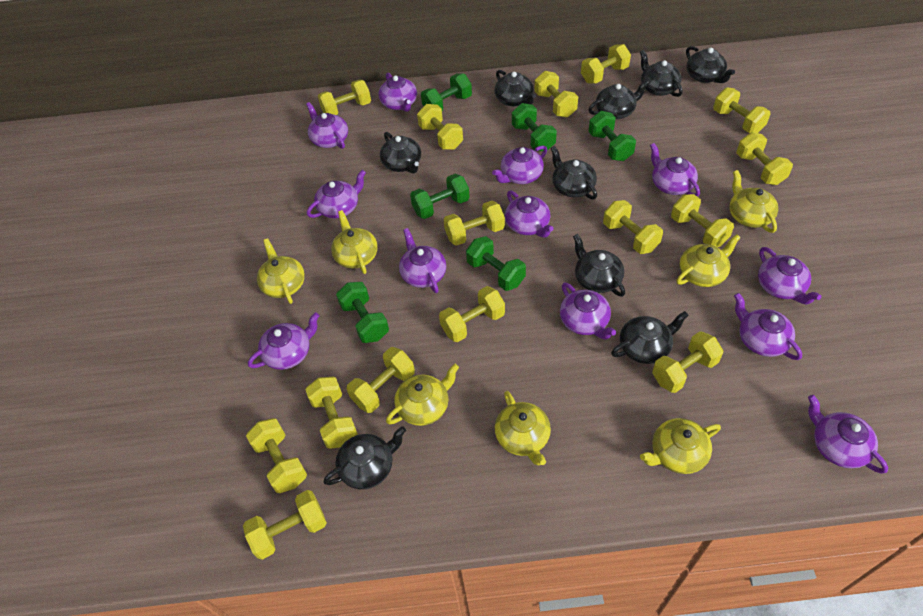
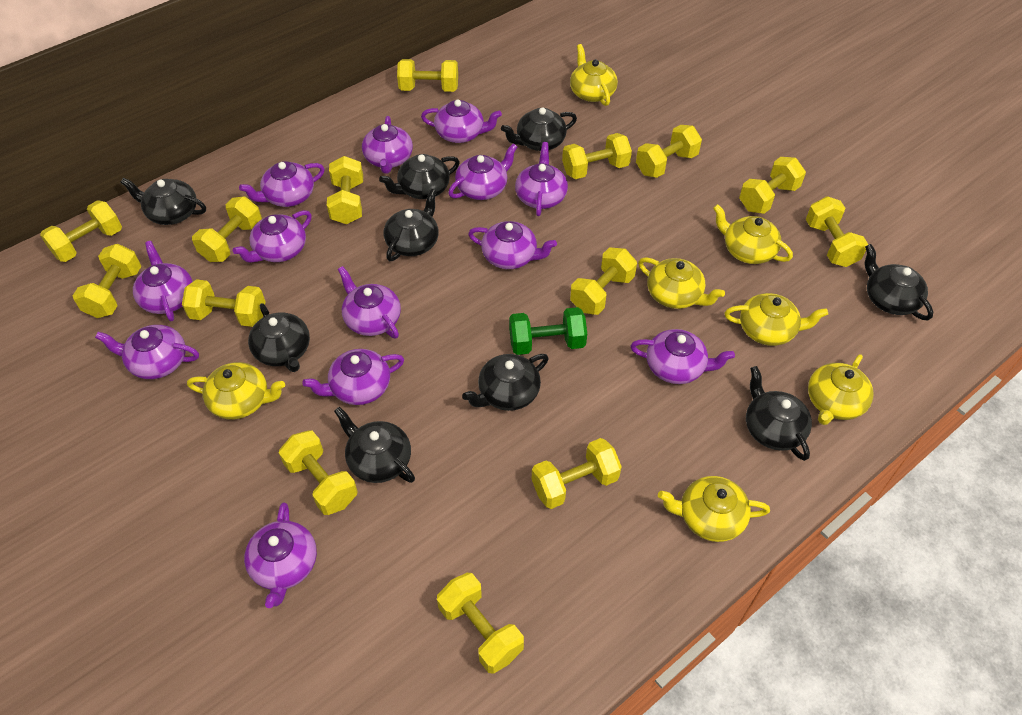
green dumbbell: [336,282,389,343] [410,174,469,219] [421,73,472,111] [466,236,526,291] [512,103,557,151] [589,111,636,161] = 6 -> [509,307,587,355] = 1
purple teapot: [248,312,320,370] [306,102,348,149] [307,170,366,218] [379,73,417,112] [399,228,446,293] [492,145,547,184] [505,191,553,238] [560,282,616,340] [650,143,700,197] [734,293,802,360] [758,247,821,305] [808,395,888,474] = 12 -> [95,325,199,379] [133,241,193,321] [233,210,312,262] [239,161,325,207] [244,502,317,608] [302,349,404,405] [338,266,401,339] [362,116,413,174] [421,100,502,143] [448,143,517,200] [468,221,557,269] [515,142,568,216] [630,329,735,384] = 13
yellow dumbbell: [243,490,327,560] [246,418,307,493] [305,377,358,449] [318,80,371,115] [347,347,415,413] [417,104,463,150] [439,286,505,342] [444,201,505,246] [535,71,578,117] [581,44,631,84] [603,200,663,254] [652,331,723,393] [671,194,734,247] [713,87,771,133] [736,132,793,185] = 15 -> [40,200,122,262] [73,244,141,318] [182,279,265,327] [192,197,262,262] [279,430,358,515] [327,156,363,224] [397,59,458,92] [437,573,524,674] [532,438,622,509] [562,133,632,179] [570,247,637,315] [636,125,702,178] [739,157,806,214] [806,197,868,267] = 14

